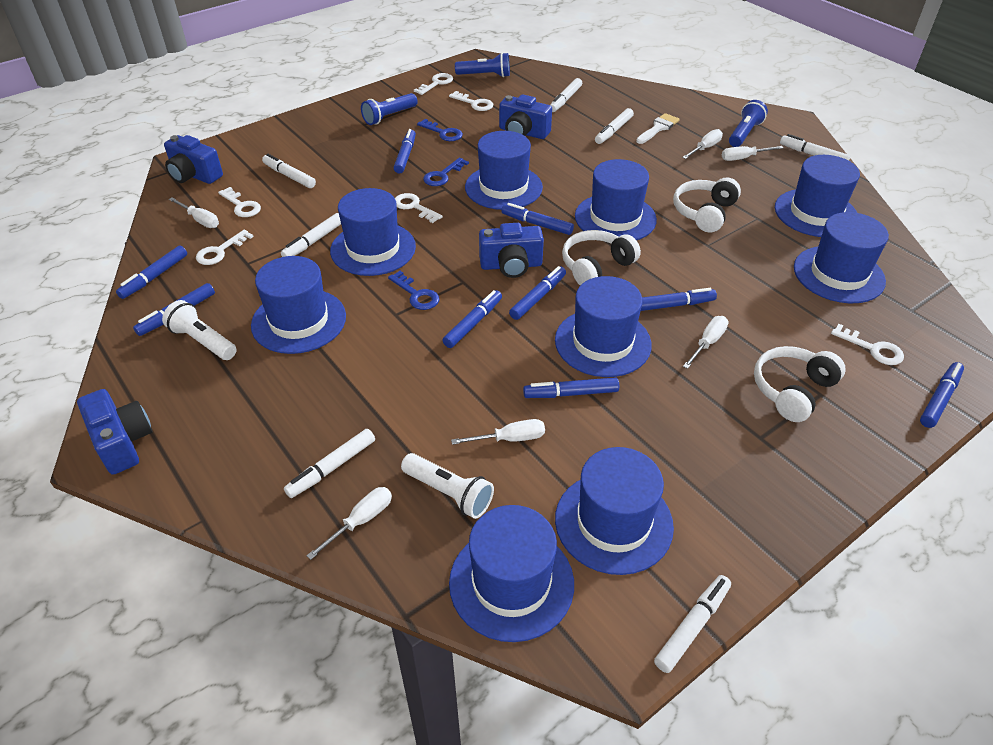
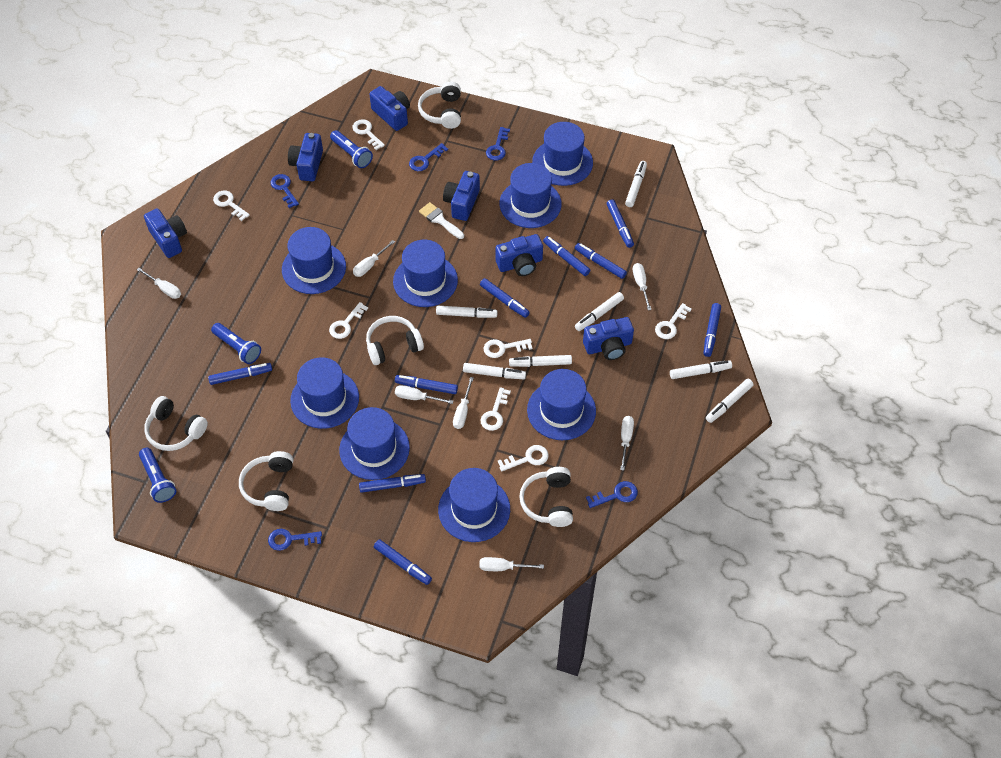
blue camera: [77,389,152,475] [164,135,223,184] [479,223,544,278] [499,94,552,139] = 4 -> [144,208,187,258] [288,133,323,181] [369,86,410,131] [443,171,480,221] [496,234,543,276] [583,317,634,360] = 6
blue hat: [251,256,346,354] [330,188,416,276] [449,505,574,642] [465,131,543,210] [555,276,652,377] [555,447,674,575] [575,159,657,240] [775,155,860,237] [794,212,889,303] = 9 -> [282,227,346,294] [290,357,359,429] [339,407,410,480] [393,240,458,307] [438,468,510,542] [499,163,562,228] [527,369,596,440] [532,122,593,186] = 8
blue key: [388,271,439,310] [417,119,463,141] [423,158,469,186] = 3 -> [268,529,322,551] [270,174,299,208] [409,143,448,171] [486,127,510,161] [586,481,638,508] = 5
white flashlight: [162,300,237,360] [401,453,494,519] = 2 -> none = 0
white headphones: [562,230,641,286] [673,177,741,233] [754,346,846,422] = 3 -> [144,396,208,451] [239,451,293,511] [366,316,424,365] [418,82,461,129] [519,467,573,527] = 5
white key: [196,229,254,265] [218,187,261,217] [395,193,443,223] [414,73,453,95] [449,91,493,111] [831,324,904,365] = 6 -> [213,191,250,221] [329,302,368,339] [352,119,385,150] [481,387,511,431] [484,339,532,358] [498,445,549,472] [655,303,692,339] = 7
white screwdriver: [169,197,219,228] [307,487,392,560] [451,419,545,445] [682,129,723,159] [683,316,728,369] [722,146,783,161] = 6 -> [137,268,181,299] [353,240,395,277] [395,385,453,404] [453,377,474,429] [479,557,544,571] [620,416,634,471] [633,263,651,310] = 7

